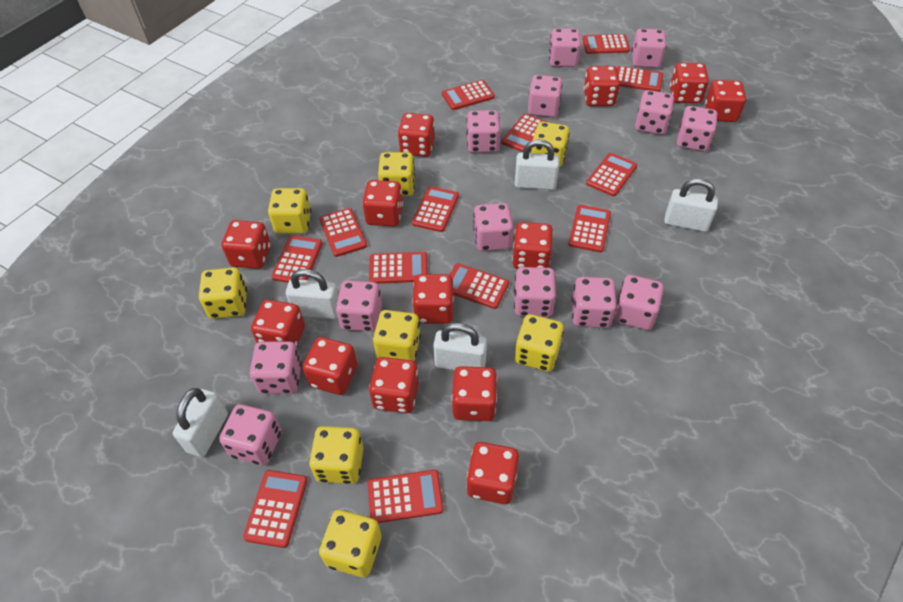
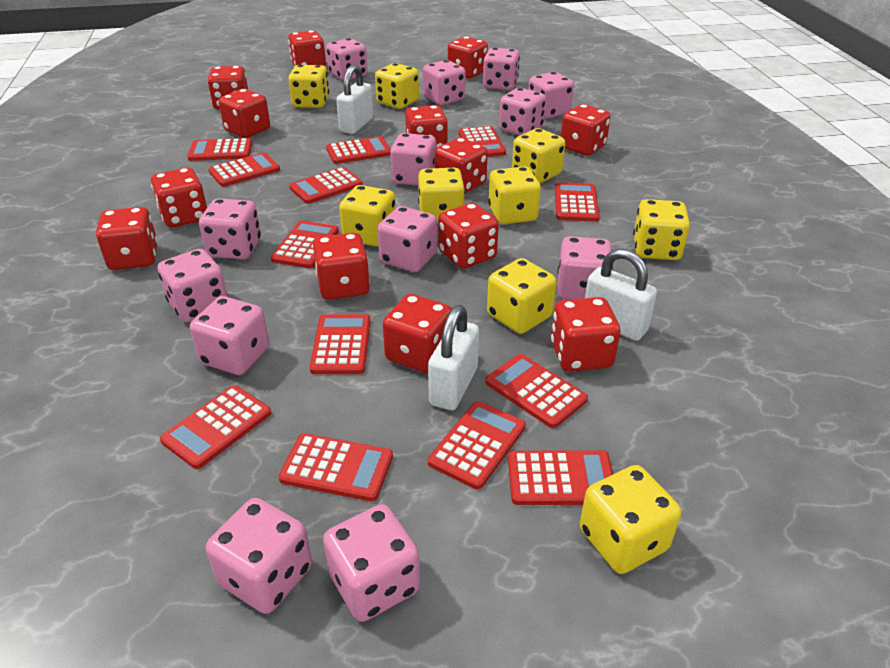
white padlock: [173,388,228,457] [286,269,339,319] [433,323,487,370] [515,139,559,190] [664,178,718,232] = 5 -> [336,64,373,134] [428,305,479,410] [585,248,657,341] = 3
yellow dice: [199,267,247,319] [268,188,311,234] [309,426,364,484] [319,510,382,577] [373,310,421,361] [378,152,415,196] [515,314,564,372] [531,122,570,167] = 8 -> [288,65,329,108] [339,185,396,247] [375,63,419,109] [418,168,465,223] [487,258,557,334] [488,167,541,224] [512,128,565,183] [580,465,681,574] [633,199,690,260] = 9

